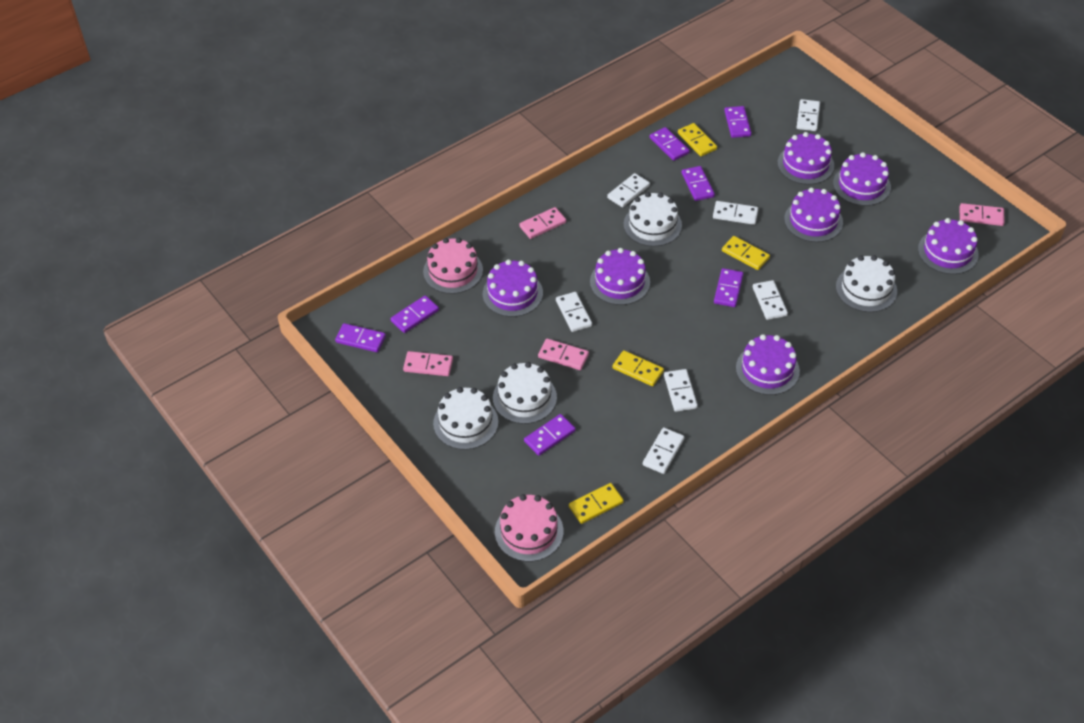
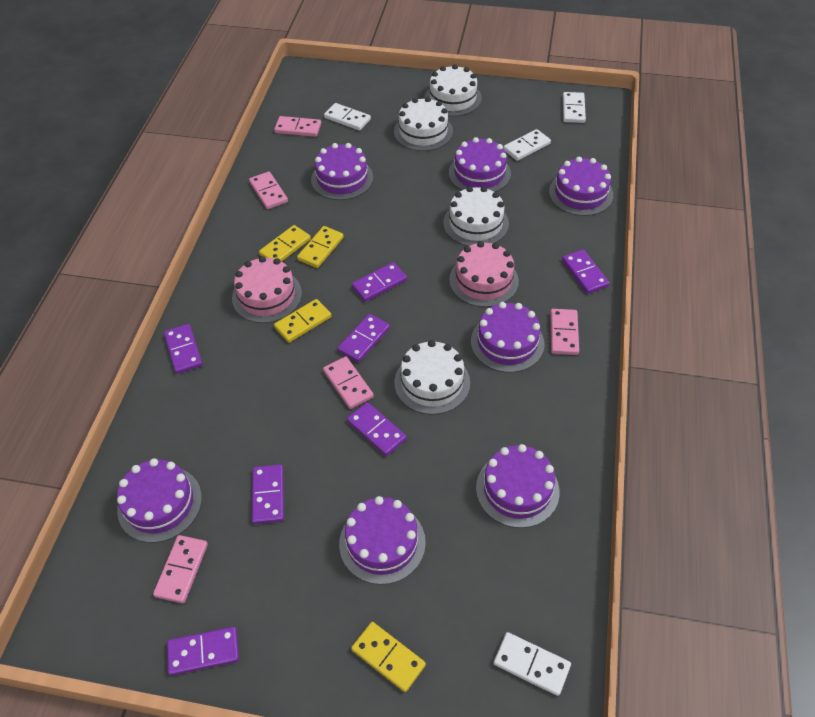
pink domino: [403,351,453,376] [519,207,566,239] [538,338,589,370] [960,203,1005,226] = 4 -> [153,535,208,603] [249,172,288,209] [274,116,321,137] [323,356,374,409] [550,309,579,355] = 5
white domino: [556,292,592,332] [607,173,650,207] [643,428,684,474] [664,369,698,412] [713,201,758,225] [753,280,788,320] [797,99,820,131] = 7 -> [324,103,371,131] [494,632,571,696] [503,129,551,161] [563,92,586,123] = 4

